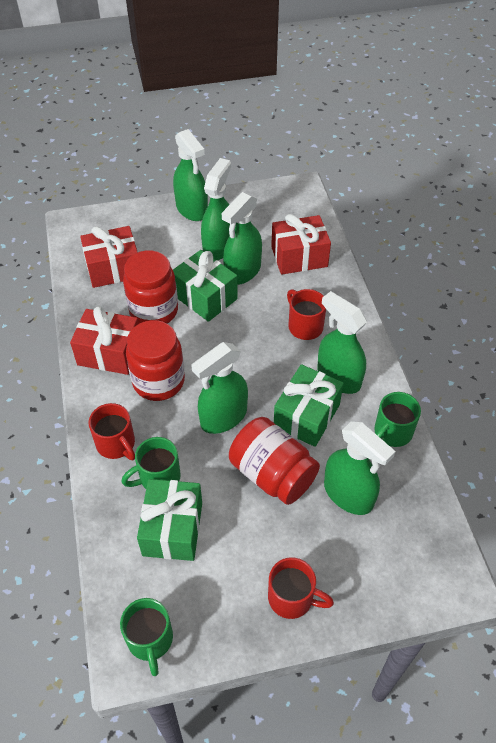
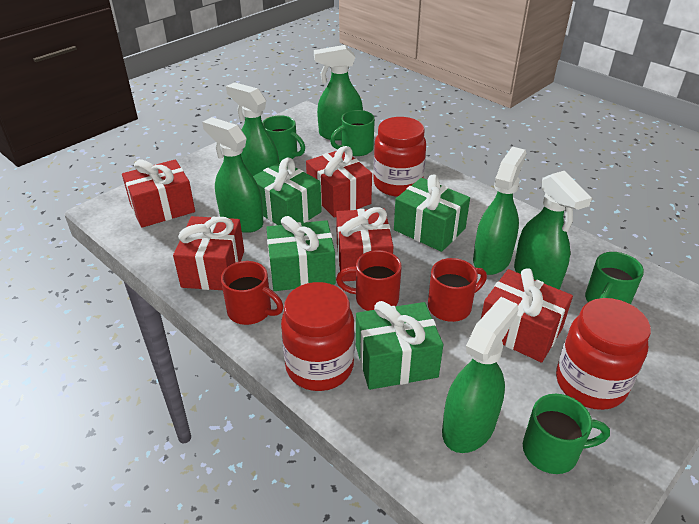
green gift: [137,479,202,561] [173,250,238,322] [274,364,344,447] = 3 -> [253,158,322,225] [266,216,336,291] [356,301,443,390] [394,174,470,252] = 4
green mug: [120,598,173,676] [122,437,181,489] [374,392,421,447] = 3 -> [262,115,305,162] [330,110,375,156] [523,394,610,474] [585,252,644,304] = 4
red gift: [70,306,139,375] [80,226,138,288] [271,214,331,275] = 3 -> [122,159,195,228] [173,216,244,290] [306,146,372,218] [336,207,394,281] [481,268,573,363] = 5

